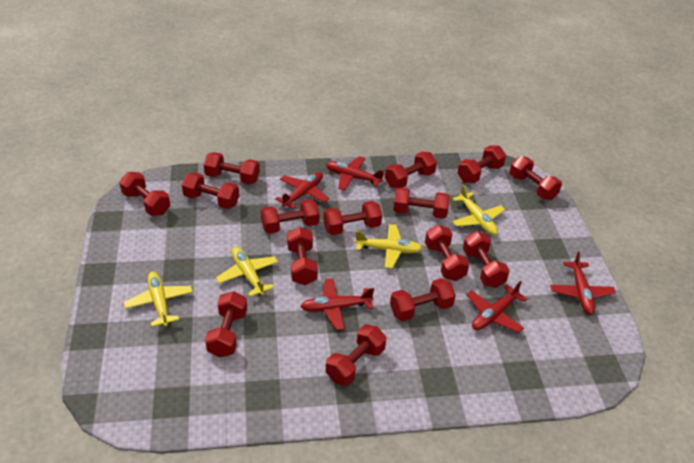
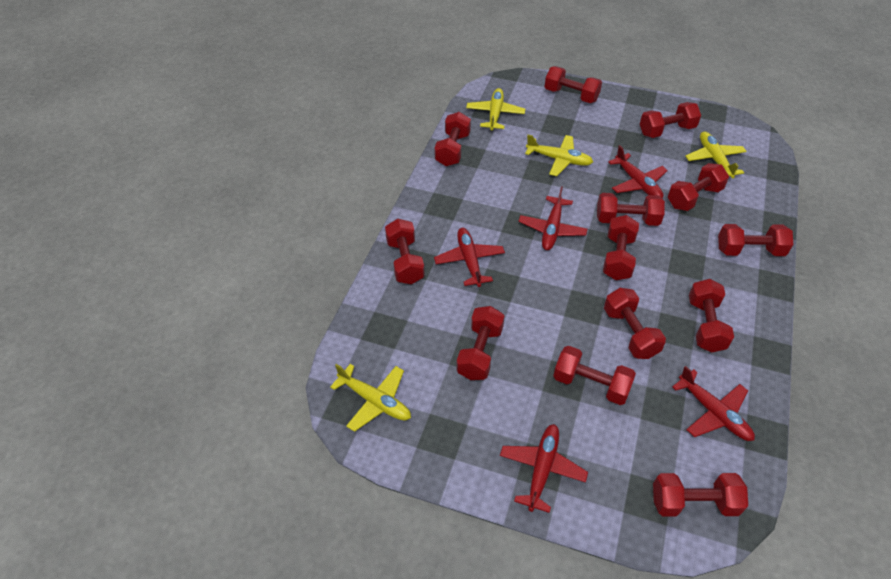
red dumbbell: [119,172,170,216] [182,172,240,209] [204,152,260,184] [205,291,247,357] [261,199,319,234] [287,227,318,285] [323,201,382,235] [326,325,386,386] [385,152,437,188] [390,278,456,321] [394,187,450,219] [425,225,470,281] [457,145,506,183] [463,231,510,288] [510,156,562,200] = 15 -> [385,219,425,284] [435,112,471,166] [456,306,504,380] [545,66,602,103] [553,346,636,405] [597,193,665,226] [603,215,639,280] [604,288,666,359] [640,102,701,138] [653,473,748,517] [668,163,729,211] [689,279,734,352] [718,224,793,256] = 13

